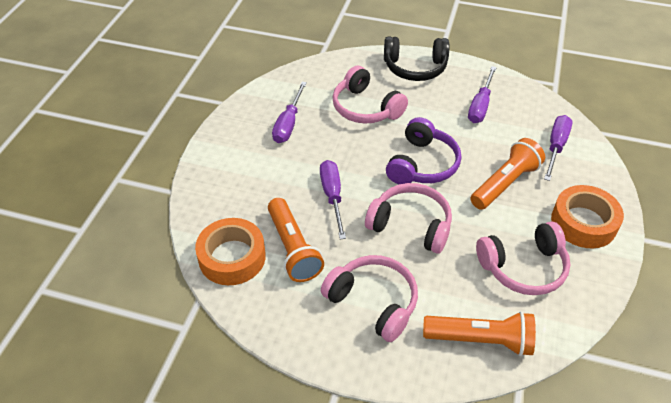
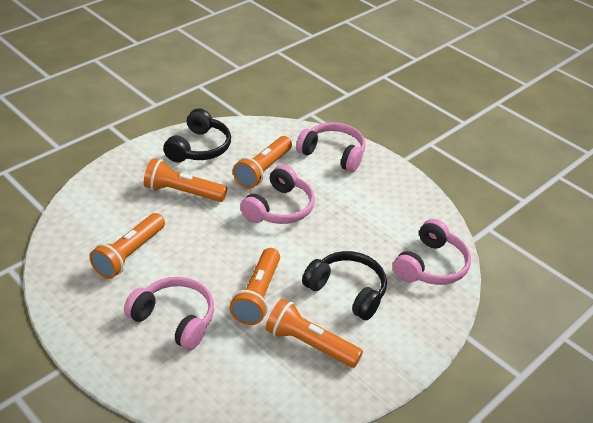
black headphones: [384,36,449,81] = 1 -> [163,108,231,162] [302,251,387,320] = 2
orange flashlight: [268,198,324,282] [423,311,536,356] [470,138,545,210] = 3 -> [89,213,165,279] [144,158,227,202] [230,248,280,325] [233,136,292,189] [266,299,363,368] = 5
orange tape: [195,218,266,285] [551,185,624,249] = 2 -> none = 0
purple headphones: [386,117,461,184] = 1 -> none = 0
purple screwdriver: [272,82,307,143] [320,160,346,239] [468,66,497,123] [544,115,573,181] = 4 -> none = 0

